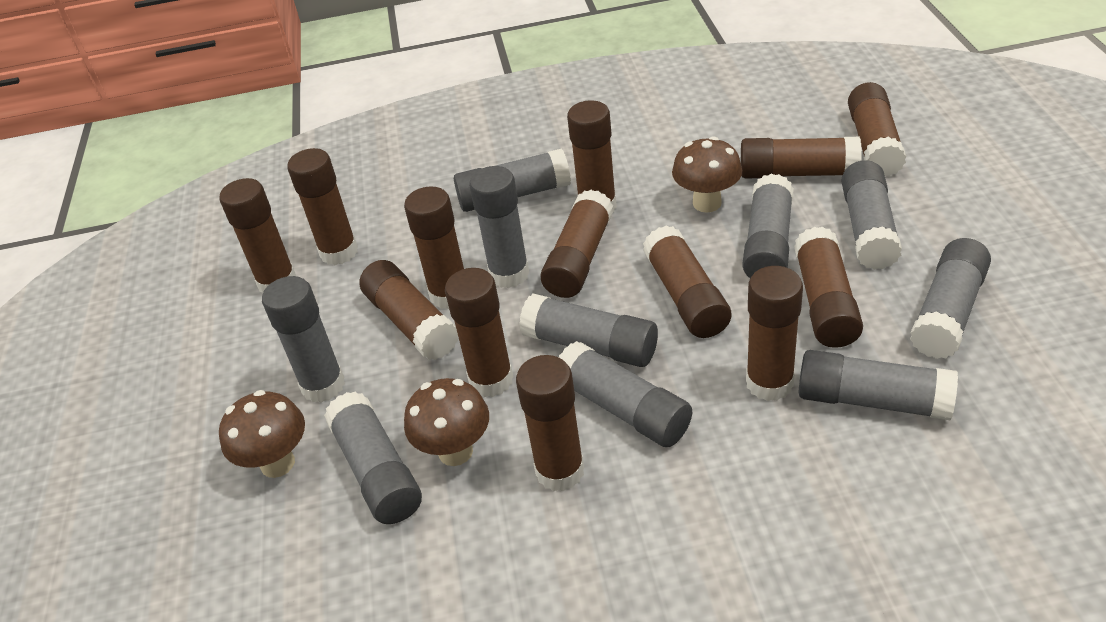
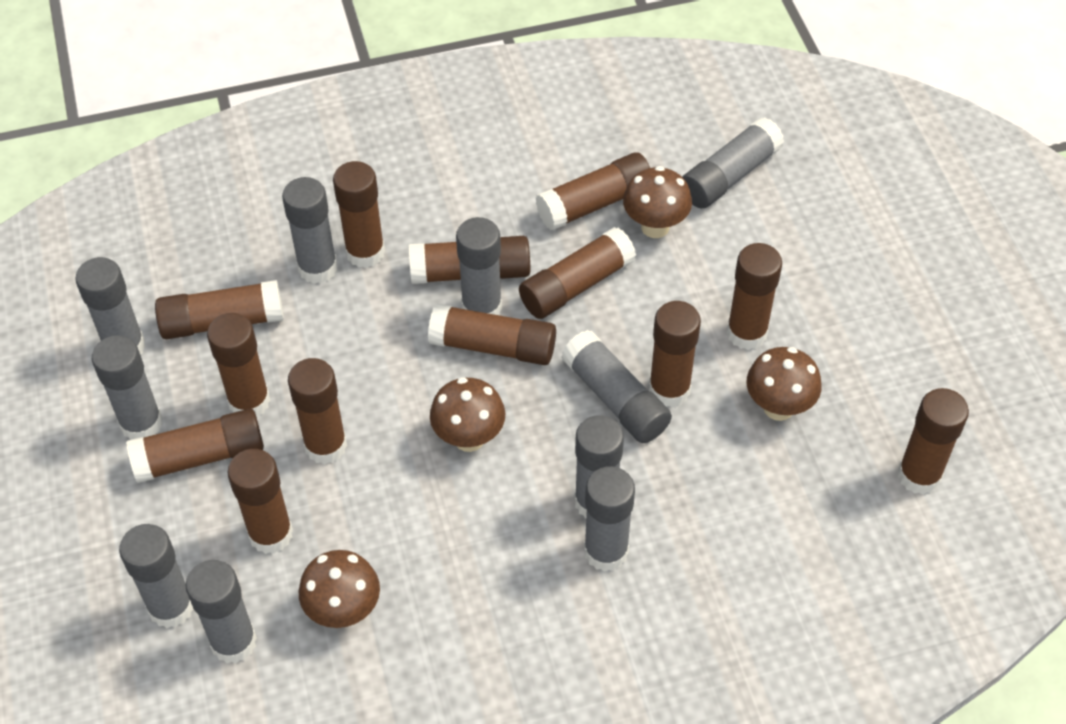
brown mushroom: [219,390,305,478] [404,378,489,466] [672,136,742,213] = 3 -> [299,550,380,628] [430,377,505,452] [623,166,692,238] [747,347,822,421] = 4

